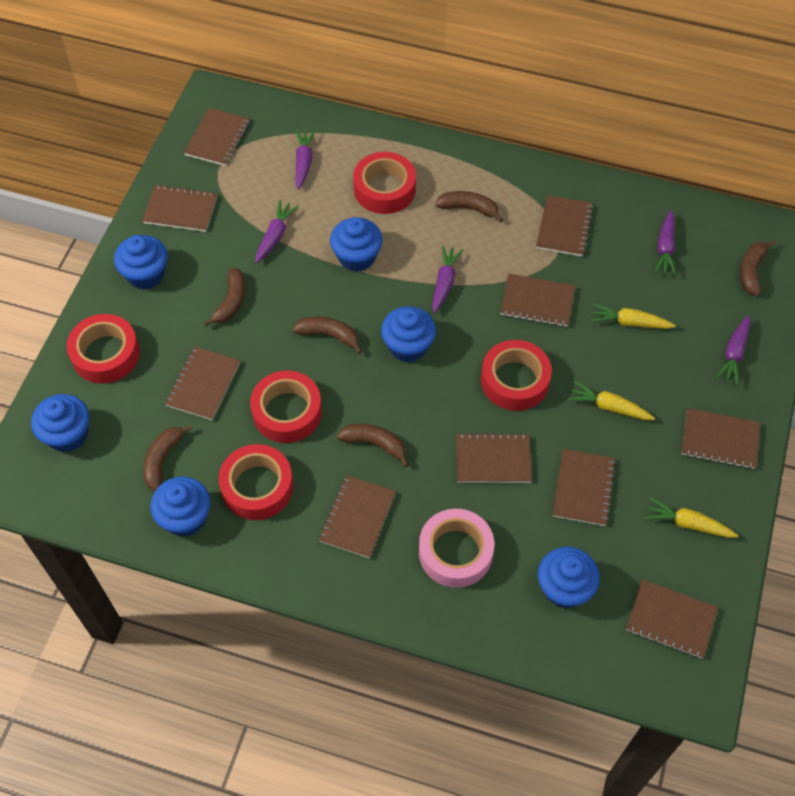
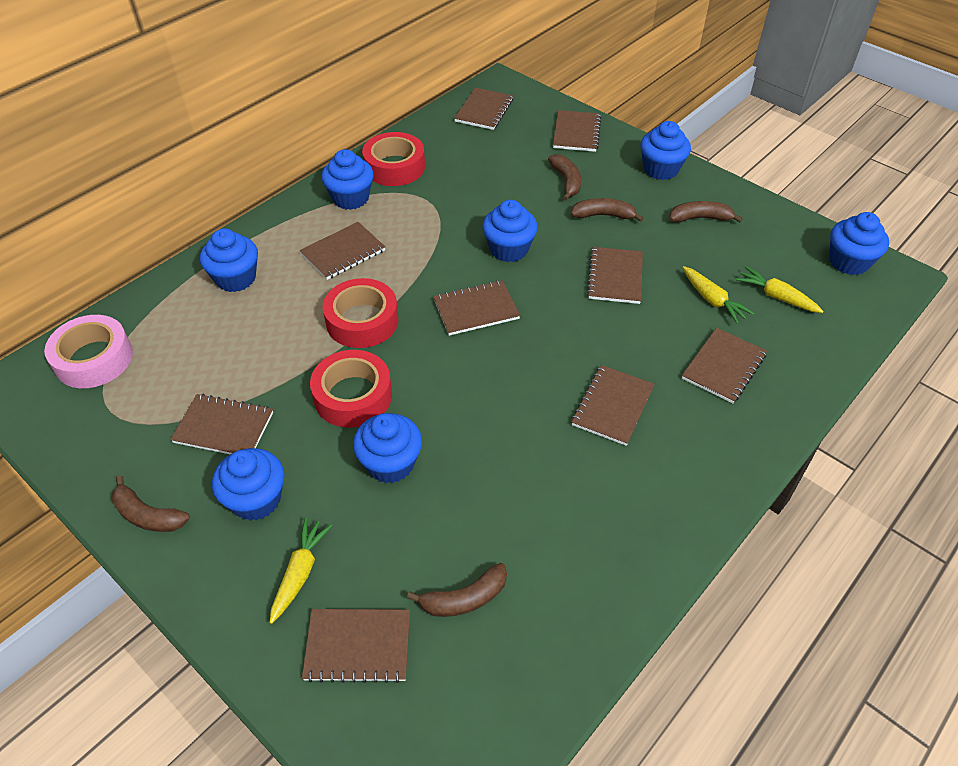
blue cupcake: [31,394,89,452] [114,235,167,290] [150,477,211,537] [330,217,383,272] [381,306,436,362] [538,547,600,608] = 6 -> [200,228,258,292] [212,448,284,521] [321,149,374,210] [353,413,422,483] [482,200,538,262] [640,121,691,180] [829,212,889,275] = 7
brown banana: [143,425,192,491] [204,267,245,326] [293,317,362,354] [337,424,409,467] [435,191,504,223] [740,240,775,296] = 6 -> [112,475,190,532] [407,563,507,617] [548,154,581,201] [571,198,643,222] [670,201,743,223] = 5
brown notebook: [142,184,217,232] [165,346,240,420] [184,108,249,166] [319,475,396,558] [456,433,532,483] [500,274,575,327] [536,195,593,257] [553,449,616,526] [626,579,718,659] [682,408,760,469] = 10 -> [170,394,273,454] [300,222,385,280] [302,609,410,683] [433,280,520,336] [454,88,513,130] [553,110,601,152] [572,365,655,446] [587,247,643,304] [682,328,767,404] = 9
purple carrot: [255,200,299,263] [295,129,316,190] [432,245,463,313] [654,210,676,276] [715,315,751,386] = 5 -> none = 0
red tape: [67,314,140,384] [219,444,294,520] [250,370,322,443] [353,152,416,214] [481,340,552,411] = 5 -> [310,350,392,428] [323,278,398,348] [362,132,425,186] = 3

